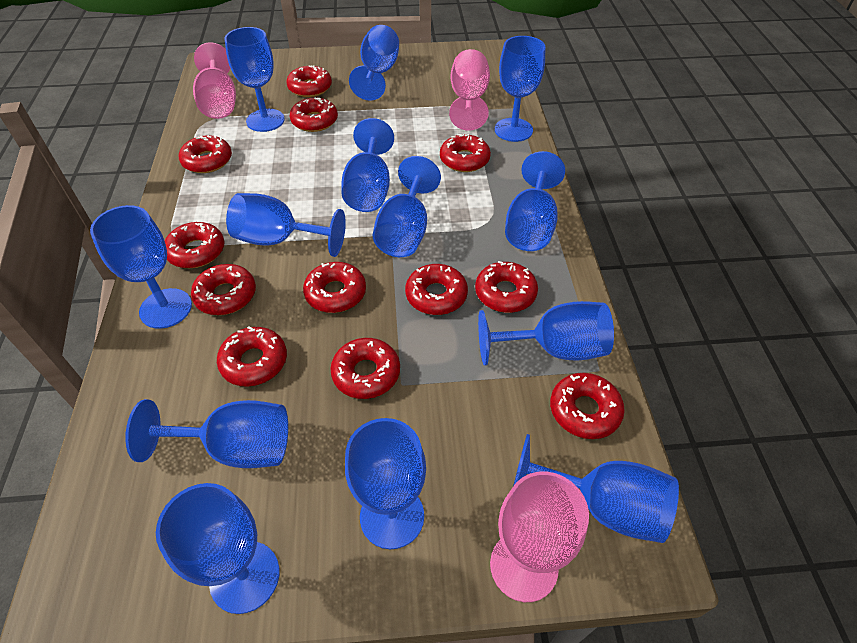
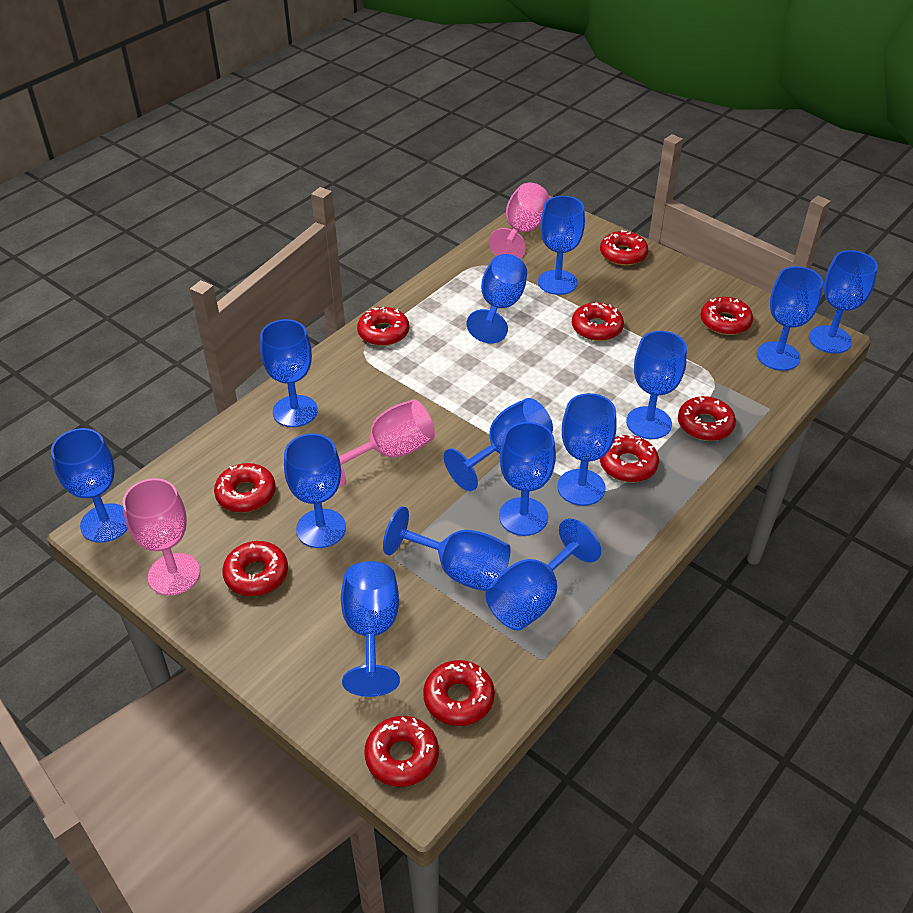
blue goblet: [90,205,192,329] [125,399,288,468] [156,483,279,614] [224,27,285,132] [226,193,346,257] [341,118,394,212] [345,418,426,549] [349,25,399,101] [373,156,441,257] [478,301,614,365] [495,36,546,142] [505,151,565,251] [513,434,679,543] = 13 -> [51,428,128,543] [260,319,318,427] [284,433,346,548] [341,561,400,697] [383,506,511,591] [444,398,553,491] [467,254,527,343] [485,519,601,631] [499,422,556,536] [538,196,585,295] [557,393,616,506] [626,331,687,439] [757,266,823,371] [809,250,878,354] = 14
red donut: [165,222,225,268] [179,135,232,173] [191,264,256,315] [217,326,287,387] [286,65,332,97] [290,98,338,132] [303,262,366,313] [330,338,400,399] [405,264,468,315] [440,134,491,172] [475,261,538,313] [550,373,625,439] = 12 -> [214,463,275,513] [222,541,288,596] [357,307,409,346] [364,716,439,787] [423,660,495,726] [572,302,624,341] [600,230,648,266] [600,434,659,482] [678,396,736,441] [700,297,753,335] = 10

